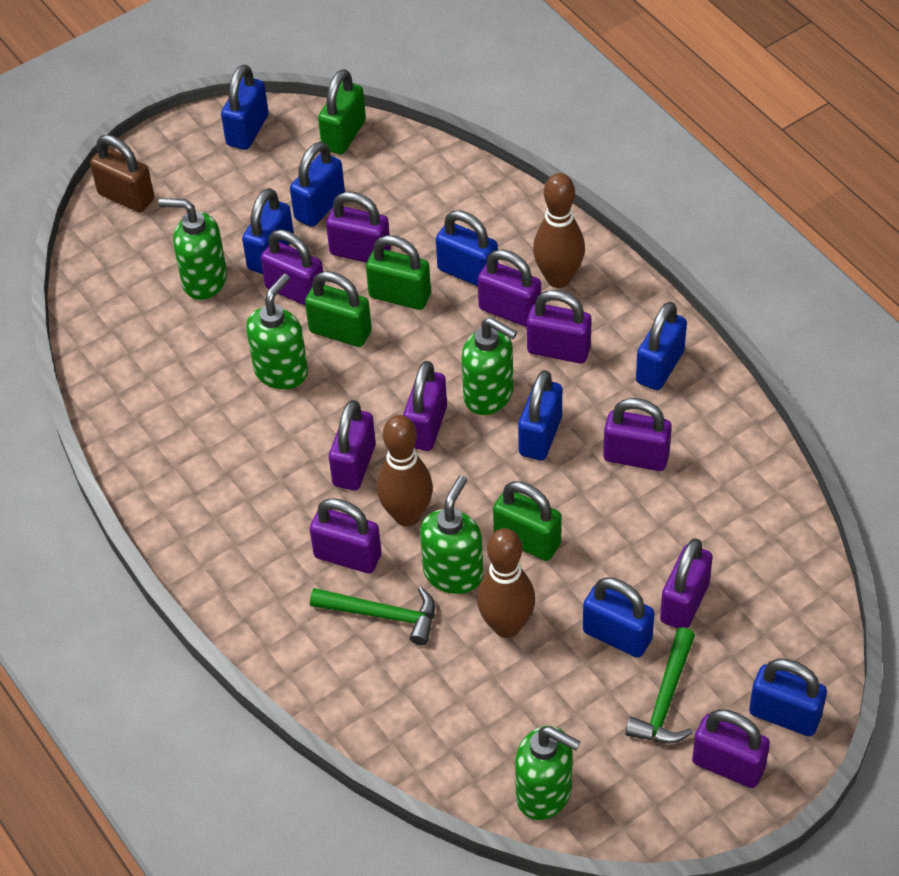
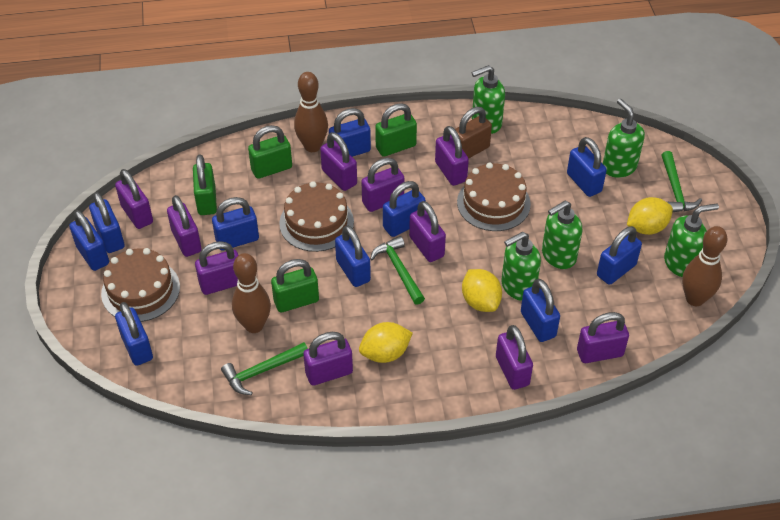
blue padlock: [221,64,269,150] [242,188,294,274] [290,141,345,227] [436,210,498,286] [518,370,562,460] [583,577,654,658] [636,302,687,390] [749,659,827,736] = 8 -> [69,210,109,271] [89,192,125,253] [115,302,153,366] [212,197,259,251] [329,108,371,157] [335,225,371,287] [383,181,426,237] [521,279,560,342] [567,137,607,197] [597,226,642,285] = 10
brown cake: none = 0 -> [101,248,180,322] [279,181,354,252] [457,163,531,231] = 3
green hammer: [310,587,435,645] [625,627,695,743] = 2 -> [221,342,308,395] [370,236,425,305] [662,151,702,212] = 3
yellow lemon: none = 0 -> [359,322,413,363] [462,269,502,312] [627,197,673,235] = 3

